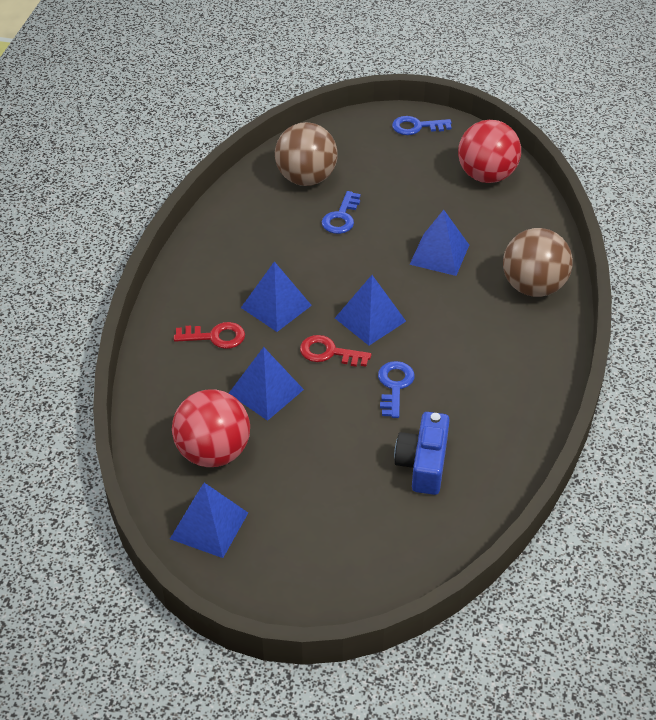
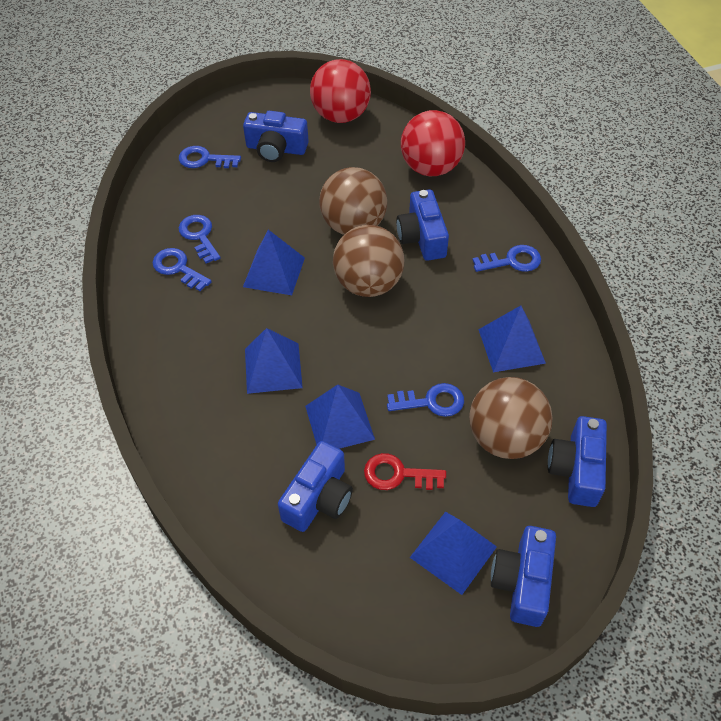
blue camera: [394,412,450,495] = 1 -> [243,111,309,162] [278,441,353,532] [396,190,449,261] [491,526,556,627] [548,416,607,507] = 5
blue key: [322,191,360,234] [378,361,415,418] [392,116,452,135] = 3 -> [152,248,212,291] [179,146,241,168] [179,215,221,264] [387,383,464,417] [473,245,541,272] = 5
brown ball: [275,122,338,186] [503,228,573,297] = 2 -> [319,167,387,235] [333,225,404,297] [469,377,553,459] = 3
red key: [174,322,245,349] [300,335,371,367] = 2 -> [364,453,446,490] = 1

